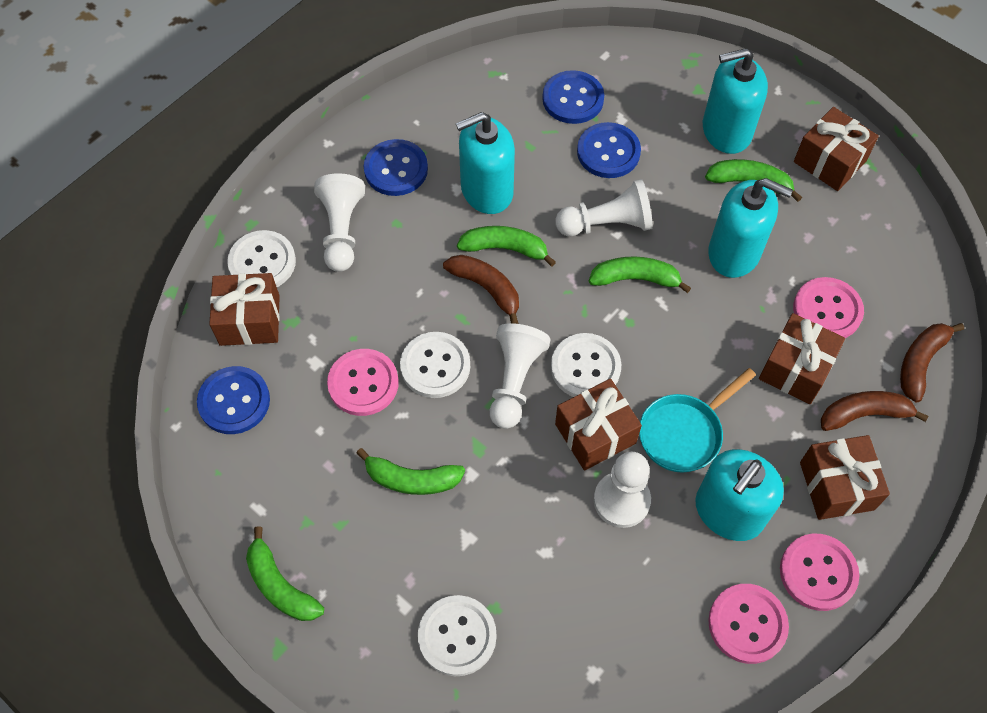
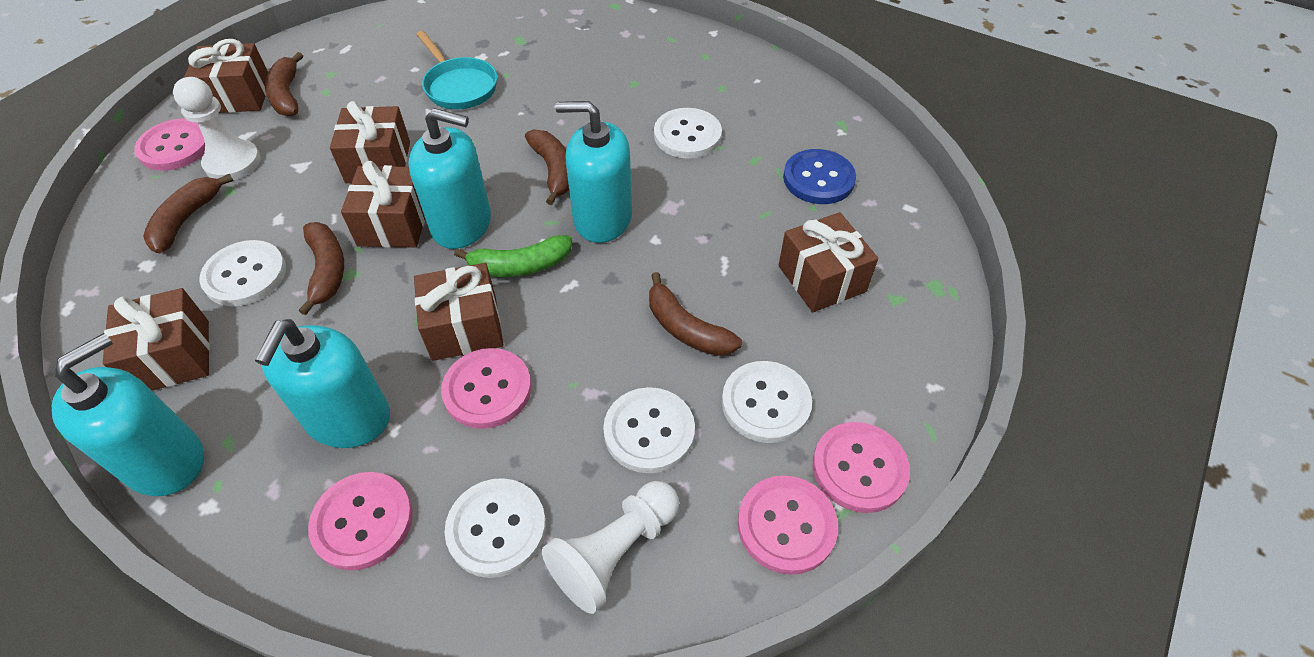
blue button: [197,366,270,434] [364,139,428,196] [542,70,604,124] [577,122,641,178] = 4 -> [783,149,856,204] = 1
brown banana: [443,255,519,324] [821,391,928,431] [900,323,964,403] = 3 -> [143,174,234,253] [265,52,303,116] [299,222,344,315] [525,129,569,205] [649,272,742,356] = 5
brown gift: [209,273,280,346] [555,379,642,471] [759,313,845,404] [794,107,879,191] [800,435,890,520] = 5 -> [103,288,210,390] [184,39,268,113] [330,101,410,183] [341,161,425,248] [414,263,503,361] [779,212,878,312] = 6
green banana: [246,526,324,621] [356,448,465,495] [457,226,556,267] [589,256,691,293] [705,159,802,202] = 5 -> [454,235,572,277] = 1
pink button: [327,349,399,416] [708,584,789,664] [780,534,859,611] [793,277,864,338] = 4 -> [134,119,205,171] [308,472,413,570] [441,348,531,429] [738,475,838,575] [813,422,910,513] = 5
white button: [227,230,296,287] [400,332,470,398] [418,595,497,676] [551,333,621,397] = 4 -> [199,240,286,306] [444,478,546,578] [603,387,695,473] [654,108,722,158] [722,361,812,443] = 5
white pawn: [314,173,365,272] [490,323,550,429] [555,179,653,236] [594,452,651,528] = 4 -> [173,77,261,180] [542,481,679,614] = 2

